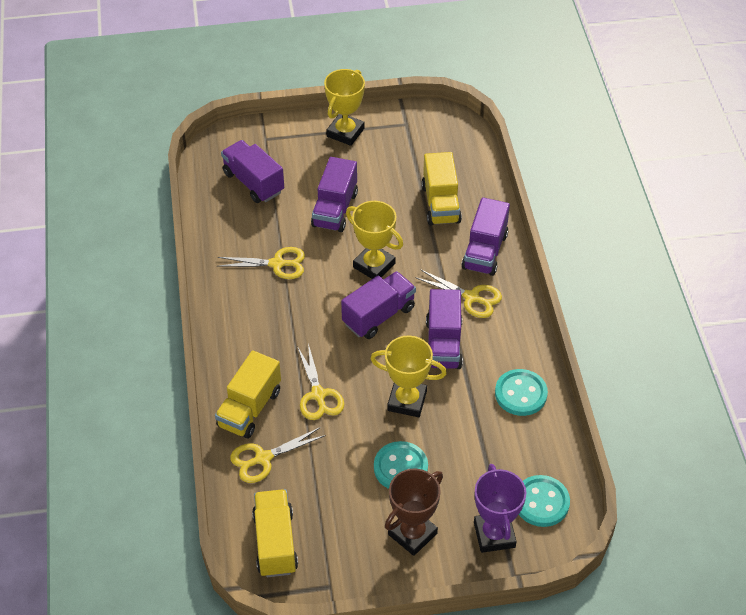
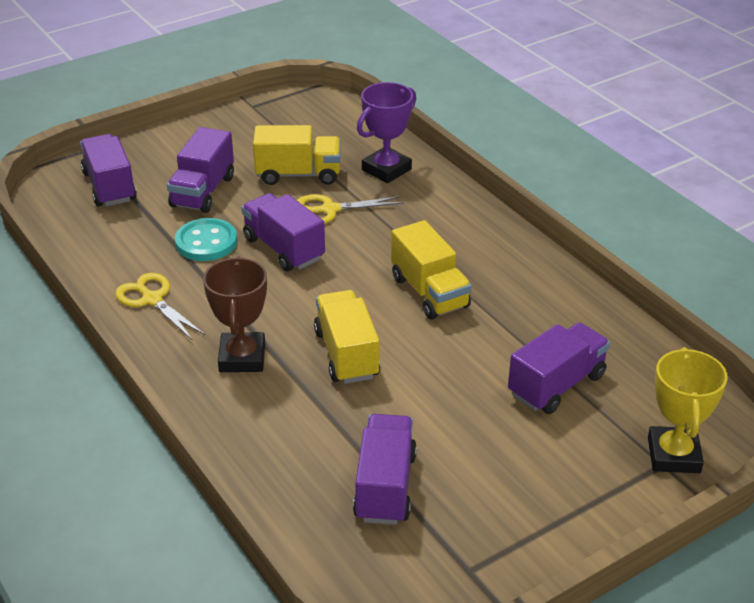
turquoise button: [374,441,428,489] [495,369,548,416] [519,475,570,527] = 3 -> [175,218,237,261] = 1
yellow scissors: [217,247,305,279] [230,427,326,483] [297,344,344,420] [415,269,502,318] = 4 -> [115,273,205,341] [297,194,404,224] = 2
yellow trophy: [324,69,365,146] [346,201,403,279] [370,336,447,417] = 3 -> [648,347,728,473] = 1

